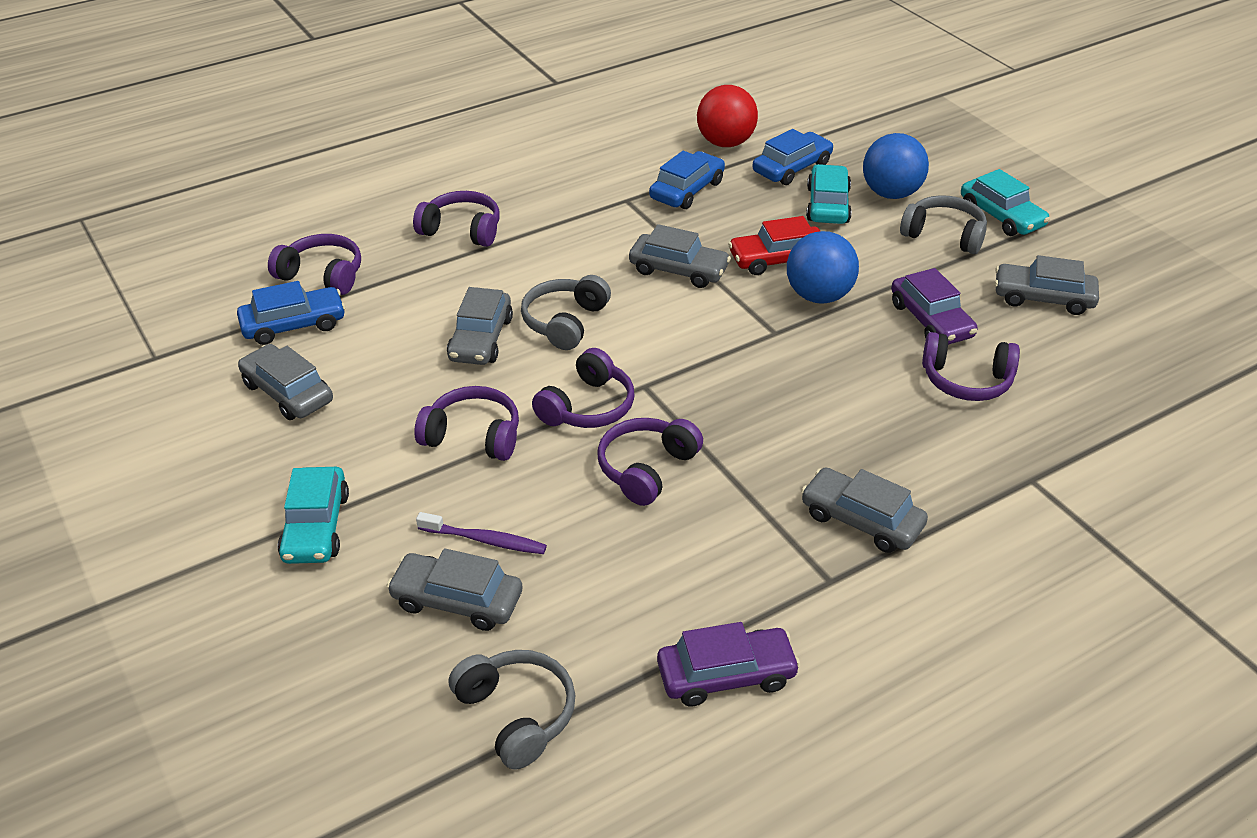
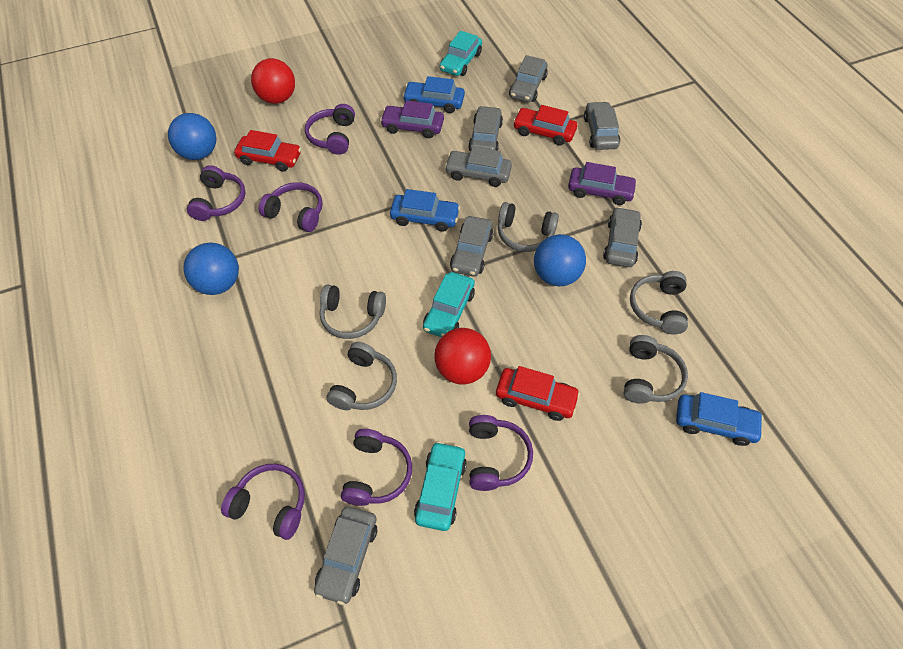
blue ball: [787,231,859,304] [863,133,929,199] = 2 -> [168,113,217,160] [184,243,239,295] [534,234,586,286] = 3
grey car: [238,344,333,420] [387,548,522,631] [447,287,513,365] [629,224,731,288] [801,467,928,553] [995,255,1099,315] = 6 -> [314,507,377,605] [445,147,512,187] [450,216,494,277] [468,106,503,151] [509,55,548,102] [584,101,620,150] [603,207,642,267] = 7
grey headphones: [449,650,575,770] [521,275,611,350] [900,195,987,254] = 3 -> [320,285,386,339] [326,342,397,410] [498,202,559,252] [623,335,688,404] [630,271,688,335] = 5
purple toothbrush: [416,512,547,554] = 1 -> none = 0
red ball: [697,85,758,147] = 1 -> [251,58,295,104] [434,328,491,385] = 2
red car: [728,216,820,275] = 1 -> [234,130,301,172] [496,366,580,421] [513,105,577,146] = 3

